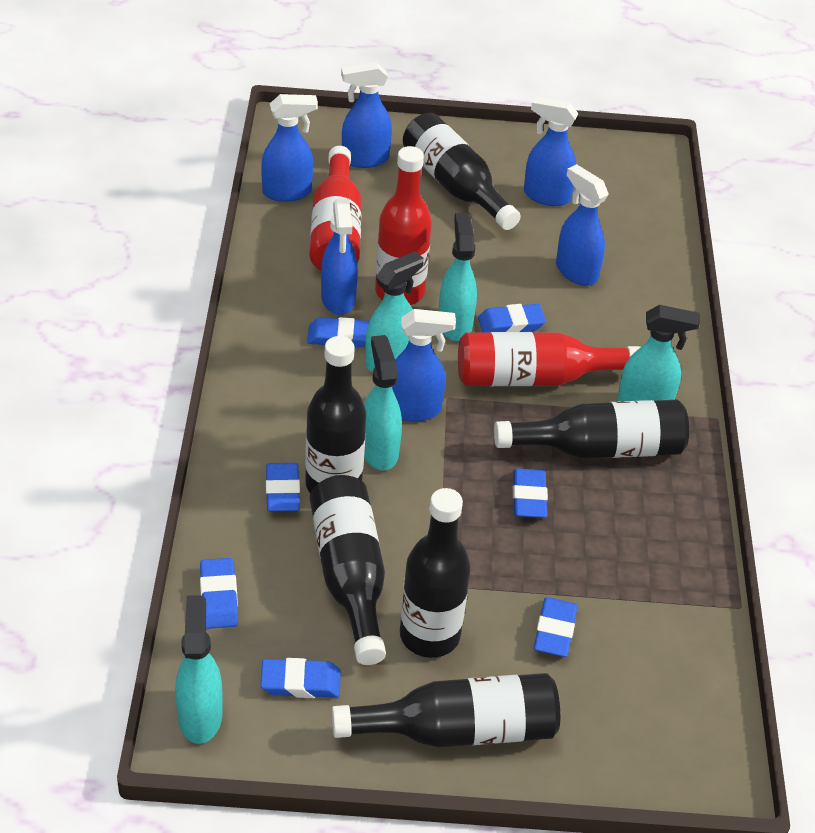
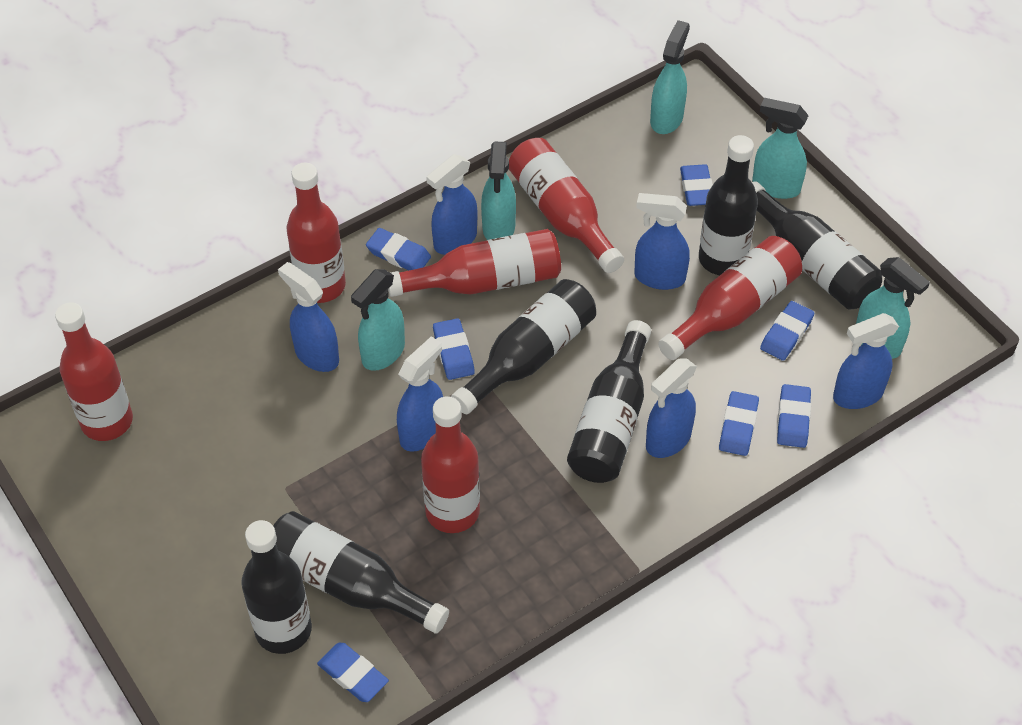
red bottle: [309,146,362,271] [375,146,432,305] [458,332,640,386] = 3 -> [55,302,133,441] [287,163,346,303] [388,229,561,297] [421,396,480,533] [509,138,624,273] [658,236,802,360] = 6

